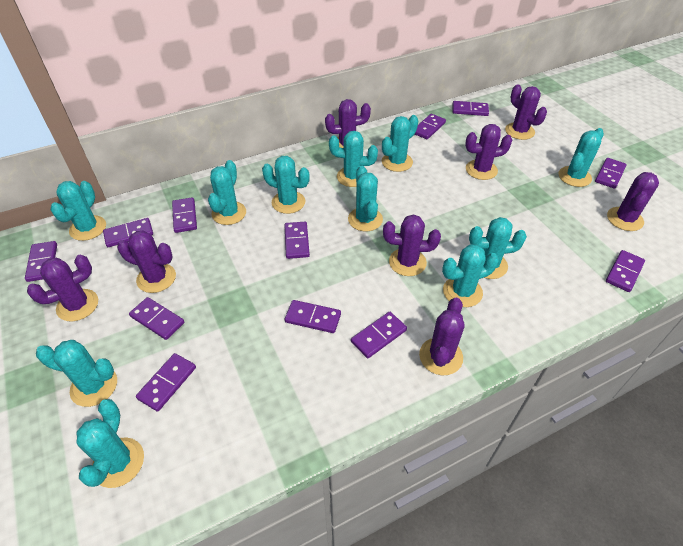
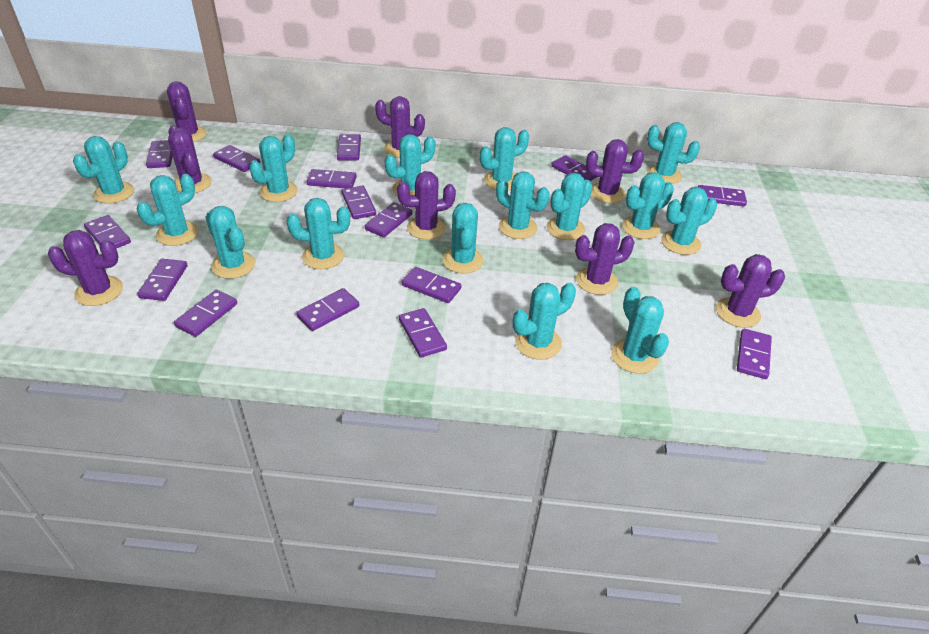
purple domino: [25,241,57,282] [103,218,153,247] [129,297,184,340] [136,353,196,412] [172,197,197,233] [285,222,310,259] [285,300,341,333] [351,312,407,358] [415,114,446,139] [453,101,489,116] [595,158,627,189] [606,250,645,292] = 12 -> [84,215,131,248] [137,259,188,301] [146,140,173,168] [174,290,237,337] [213,145,260,172] [296,288,359,331] [306,169,357,188] [337,134,361,160] [342,186,376,219] [365,202,413,237] [399,308,447,357] [402,267,461,303] [551,155,597,181] [698,185,747,206] [737,329,772,379] = 15
turquoise cactus: [36,340,117,407] [50,181,106,241] [76,399,144,488] [208,160,246,225] [262,156,310,214] [329,131,378,187] [348,166,383,232] [382,115,418,172] [442,244,499,307] [469,217,527,279] [559,128,604,187] = 11 -> [73,136,134,204] [137,174,199,246] [205,206,255,279] [249,134,298,202] [287,198,350,269] [385,134,435,195] [442,203,484,274] [480,127,529,190] [496,171,550,239] [513,283,576,360] [547,173,593,240] [611,287,669,374] [622,172,674,239] [647,122,700,184] [661,187,717,255] = 15

